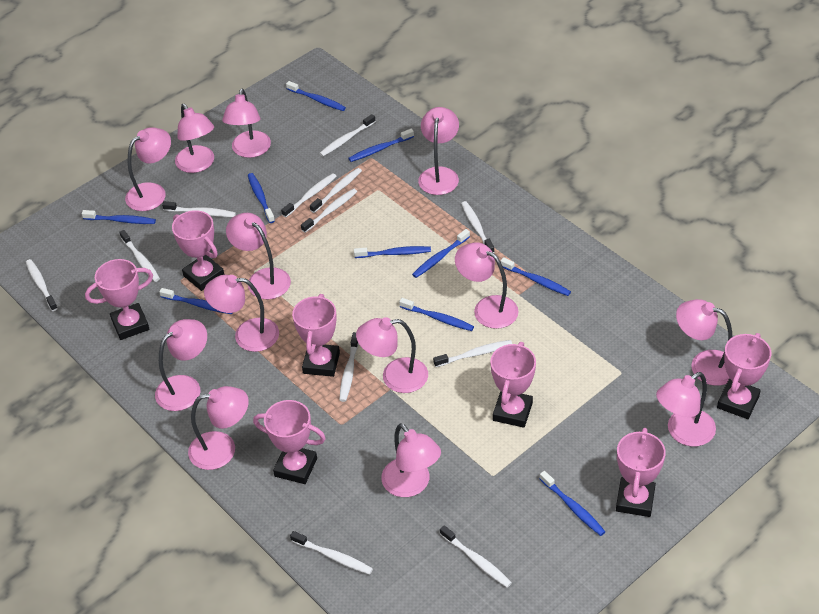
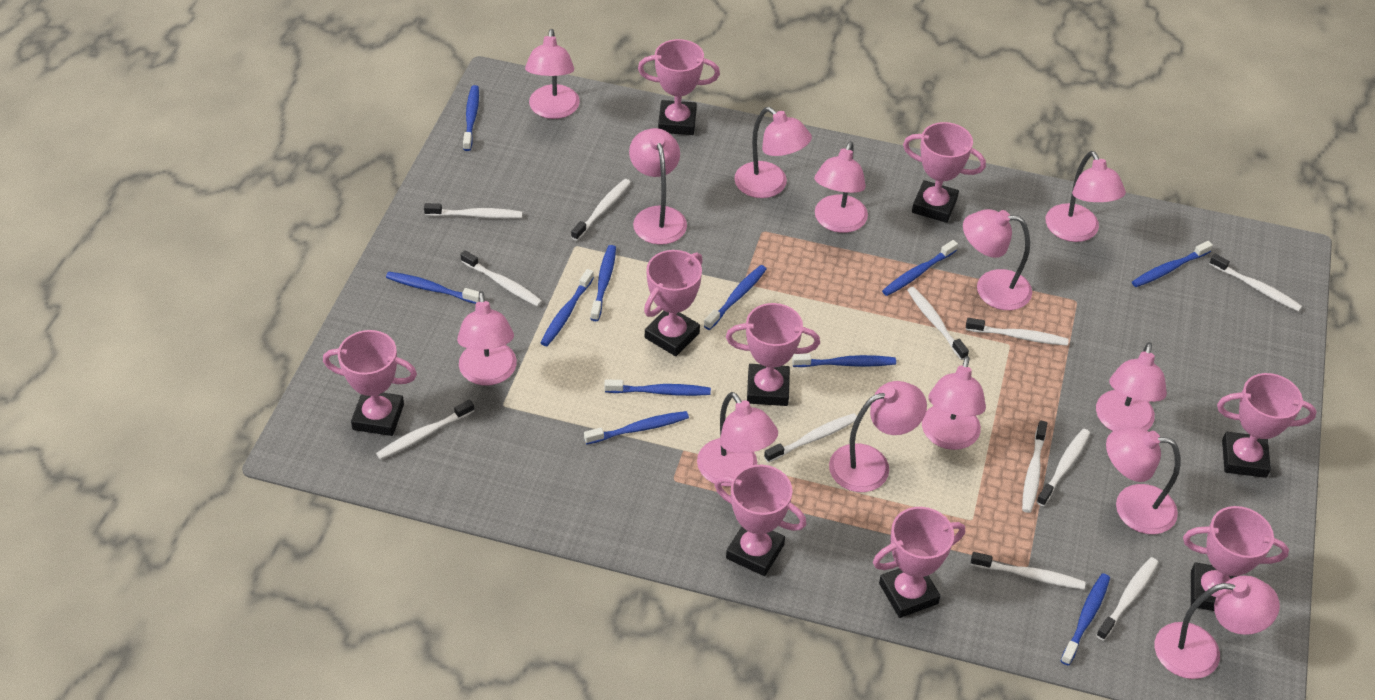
blue toothbrush: [82,210,156,224] [159,288,232,314] [248,173,275,223] [286,81,346,111] [348,129,414,162] [354,246,431,258] [399,298,474,331] [412,229,470,278] [500,257,571,296] [540,471,606,536] = 10 -> [386,272,479,304] [463,85,479,151] [541,269,594,346] [584,411,689,444] [591,245,616,321] [604,379,711,396] [704,265,767,330] [792,354,896,367] [882,240,958,296] [1061,573,1110,666] [1132,241,1213,287] = 11
pink trophy: [85,259,153,340] [172,210,224,291] [253,400,326,484] [292,294,340,377] [490,342,536,428] [616,428,666,517] [717,333,771,419] = 7 -> [323,330,417,436] [638,39,720,135] [644,250,703,356] [714,465,807,576] [726,303,820,406] [873,507,965,618] [903,122,986,223] [1183,506,1289,611] [1217,373,1317,478] = 9

